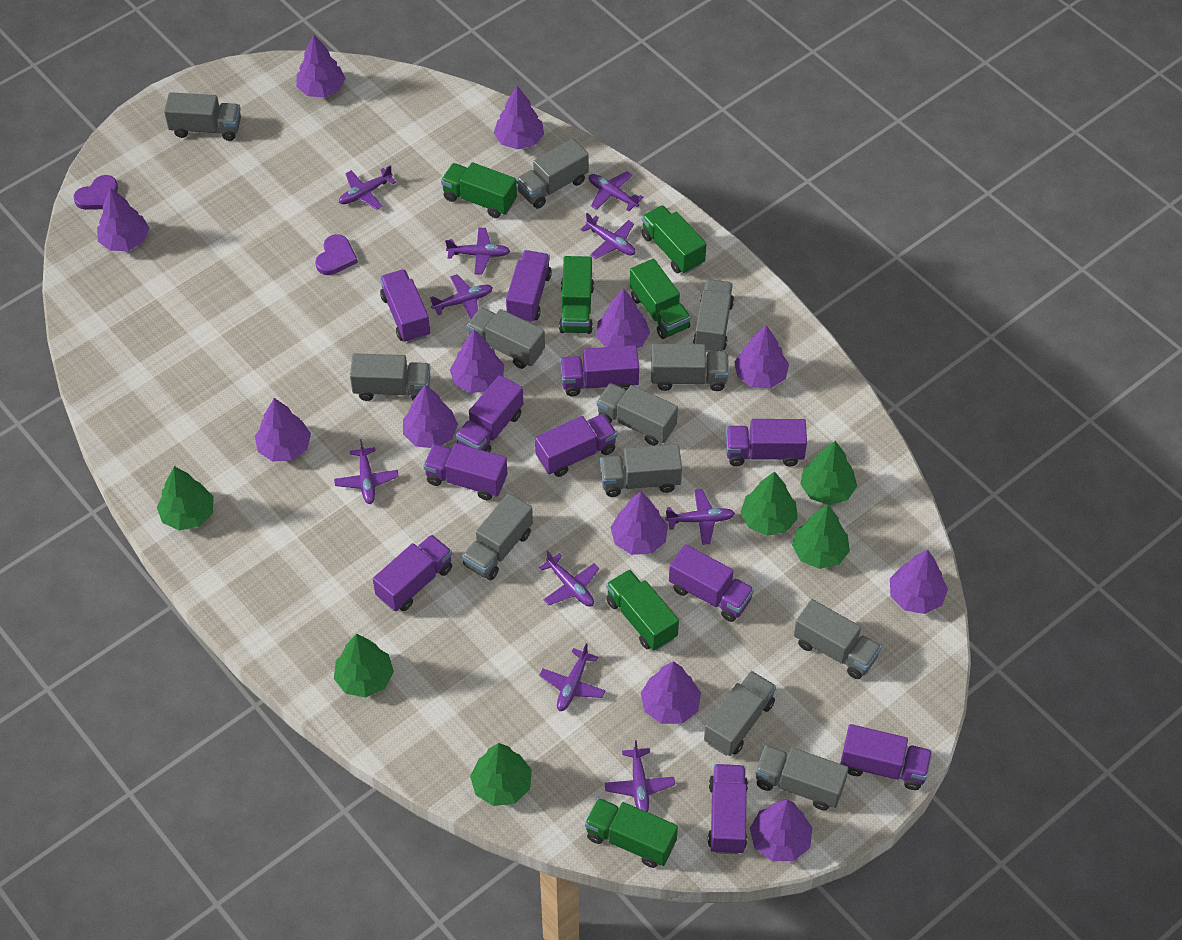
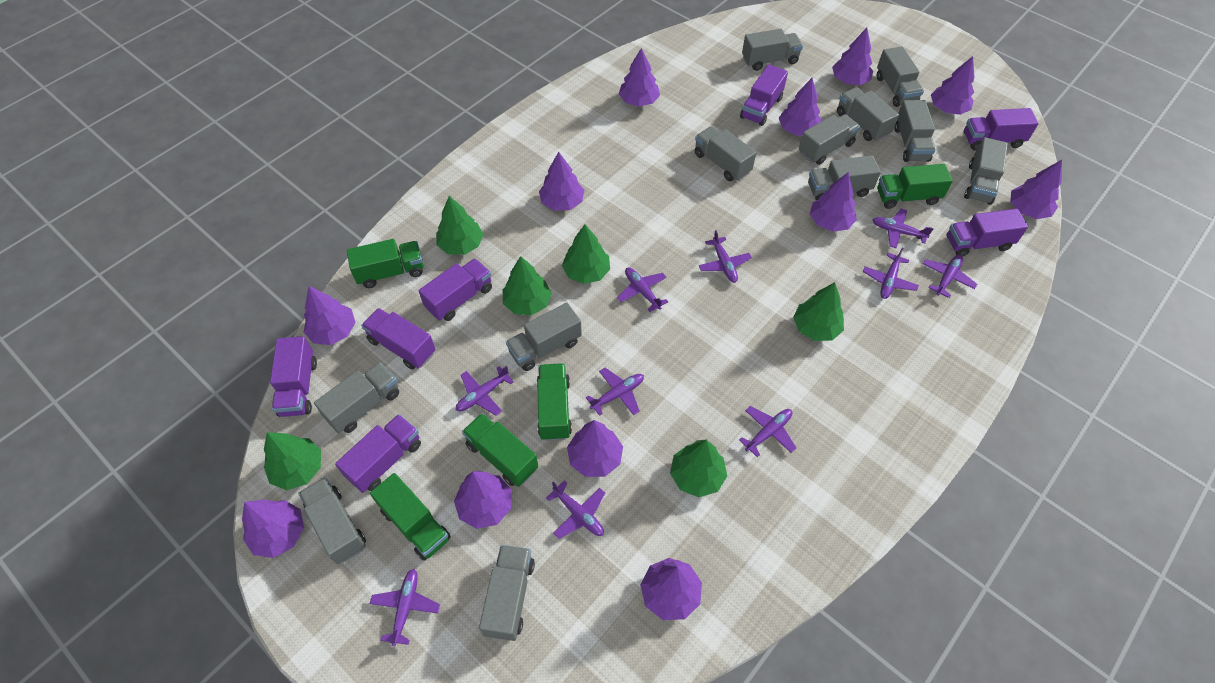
green truck: [441,162,517,218] [559,256,594,334] [585,798,678,868] [606,569,679,651] [630,258,691,339] [641,205,706,274] = 6 -> [347,239,423,288] [370,473,451,561] [462,413,538,487] [537,363,572,441] [877,164,953,209] = 5
purple heart: [74,175,118,210] [315,234,358,275] = 2 -> none = 0
purple truck: [373,535,452,611] [380,269,430,343] [423,443,507,500] [456,375,523,452] [506,250,552,323] [535,414,617,477] [560,345,639,397] [669,544,754,622] [708,764,748,854] [726,419,807,466] [840,724,932,790] = 11 -> [270,336,317,417] [335,414,421,493] [361,308,436,370] [419,258,492,321] [740,64,788,126] [946,209,1028,257] [964,108,1039,150] = 7

